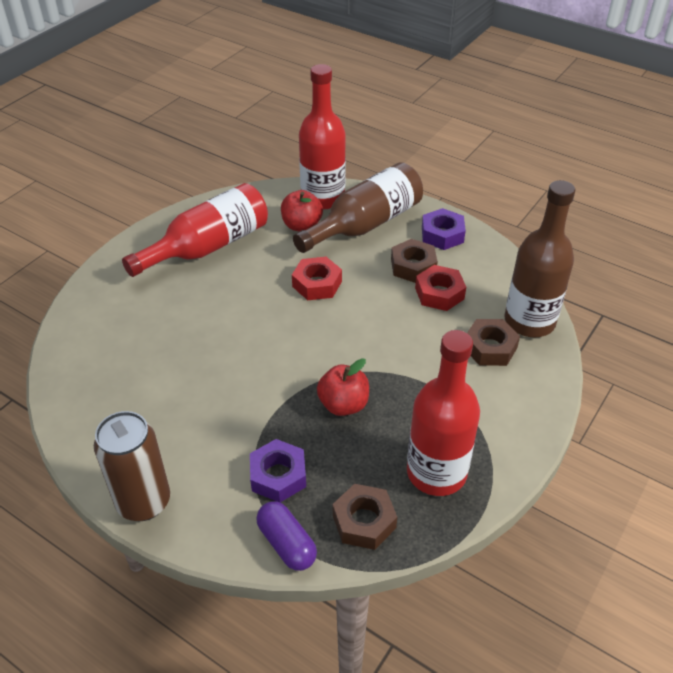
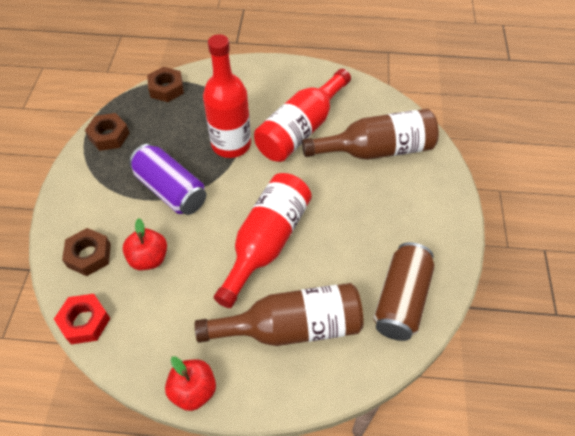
purple can: none = 0 -> [129,144,206,215] = 1
purple capsule: [256,501,317,571] = 1 -> none = 0
purple nut: [250,439,306,502] [422,208,466,250] = 2 -> none = 0
red nut: [292,257,342,300] [415,265,466,311] = 2 -> [54,294,110,344] = 1

